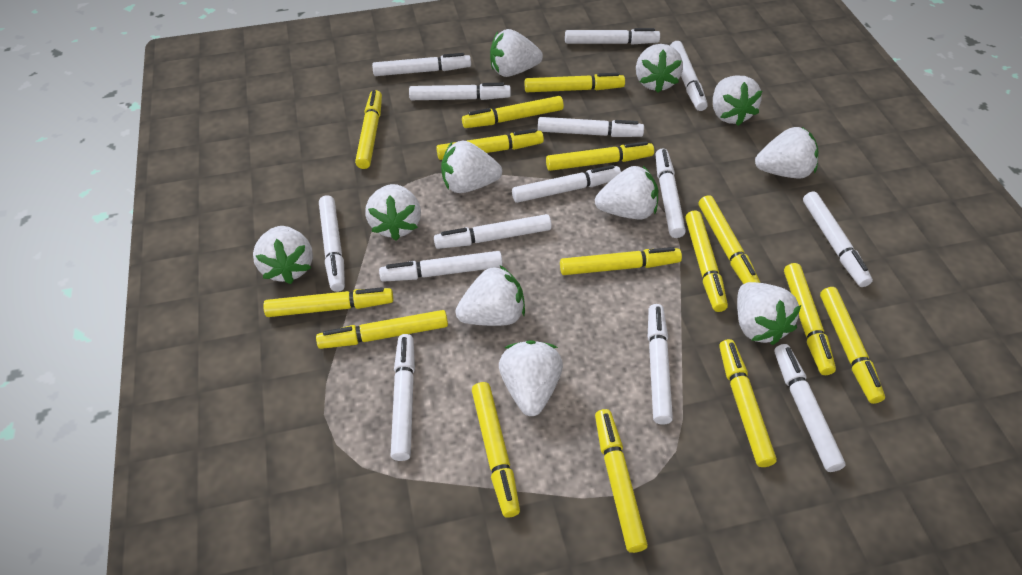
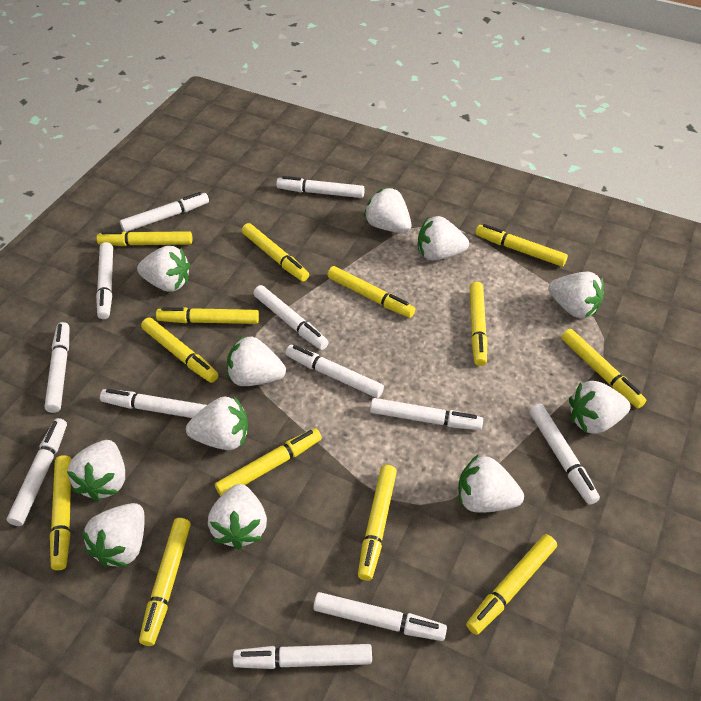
white marker: [319,195,345,292] [372,53,471,76] [379,251,503,282] [391,334,415,461] [409,83,511,100] [434,214,552,249] [512,165,621,203] [538,117,644,137] [565,28,660,45] [648,304,673,424] [656,148,686,238] [670,41,708,111] [774,344,846,472] [803,191,873,287] = 14 -> [7,418,67,526] [44,322,69,413] [96,242,113,319] [100,389,207,418] [120,192,209,232] [233,644,372,669] [253,285,329,350] [276,176,365,198] [286,345,384,398] [313,592,447,641] [370,398,483,430] [529,404,600,505] = 12
yellow marker: [263,287,393,317] [316,310,448,349] [355,90,382,169] [436,129,544,160] [462,96,564,128] [472,382,520,518] [525,73,625,92] [546,141,654,171] [560,247,682,275] [595,409,648,553] [685,210,728,312] [699,195,761,284] [719,339,777,467] [784,263,836,375] [820,287,885,404] = 15 -> [50,455,72,570] [97,231,192,246] [139,518,191,646] [141,317,218,383] [156,307,259,324] [215,428,322,496] [242,223,309,282] [327,266,415,318] [358,465,397,581] [466,534,557,635] [470,282,488,366] [475,224,568,267] [561,329,646,408] = 13

